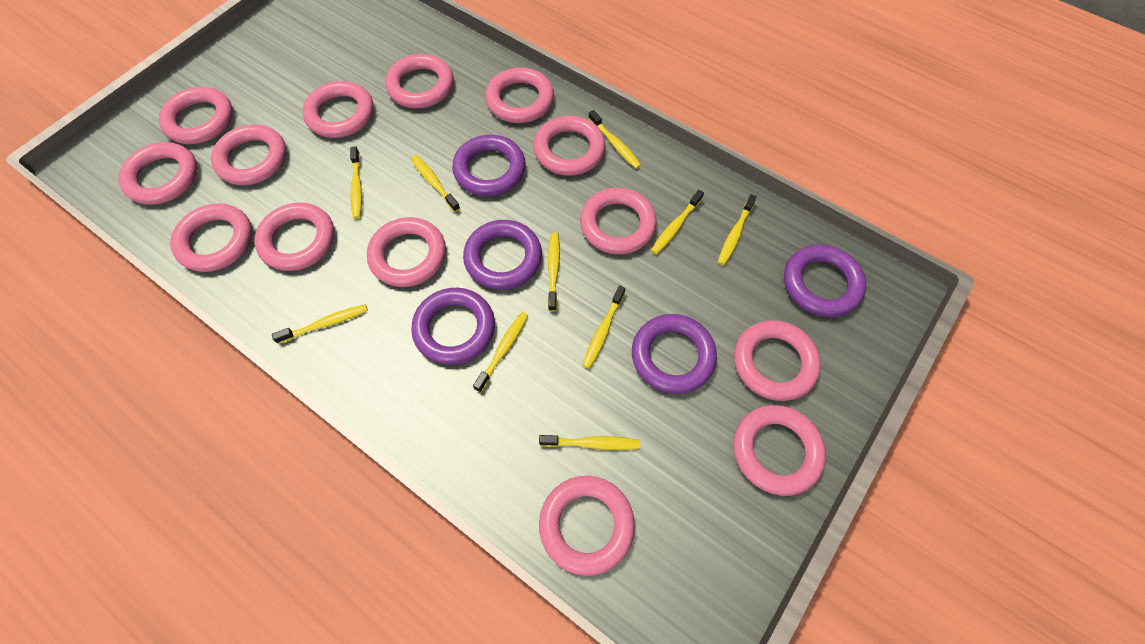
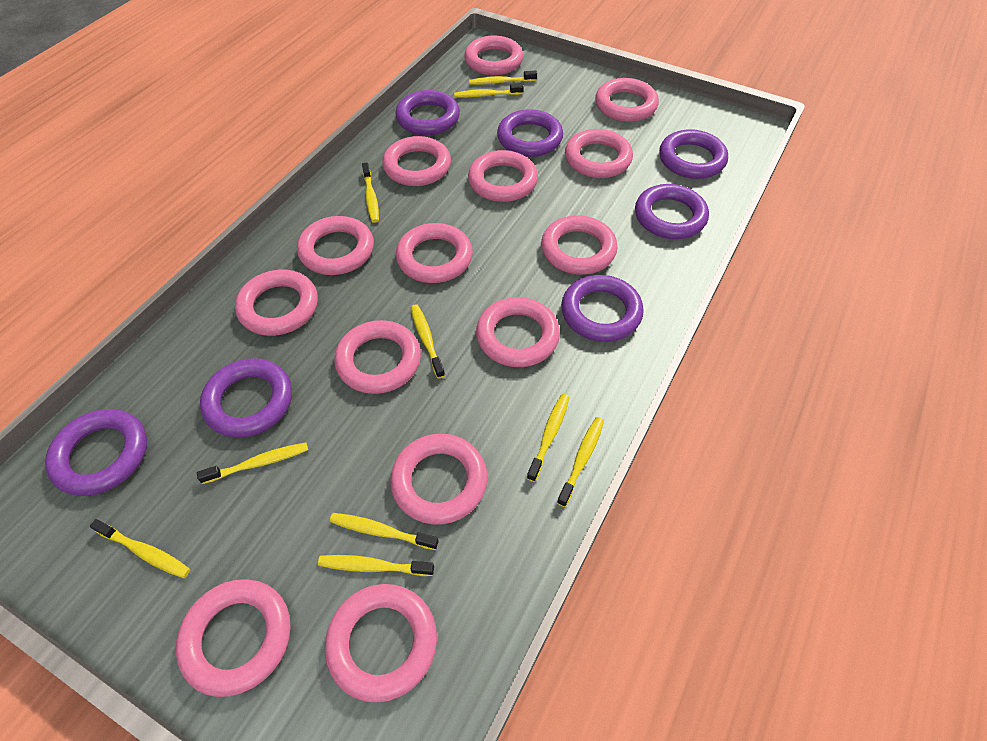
purple ring: [411,288,495,365] [452,135,526,196] [463,220,542,290] [632,314,717,394] [784,245,866,317] = 5 -> [45,409,147,496] [200,358,292,438] [395,90,460,135] [497,109,563,157] [561,275,644,342] [635,184,709,239] [659,129,728,179] = 7

